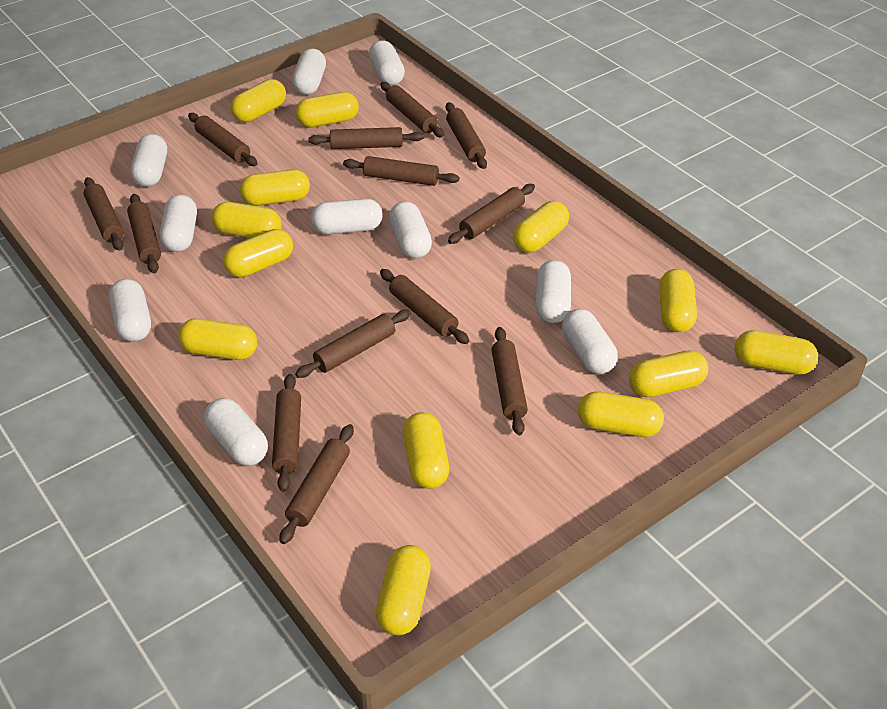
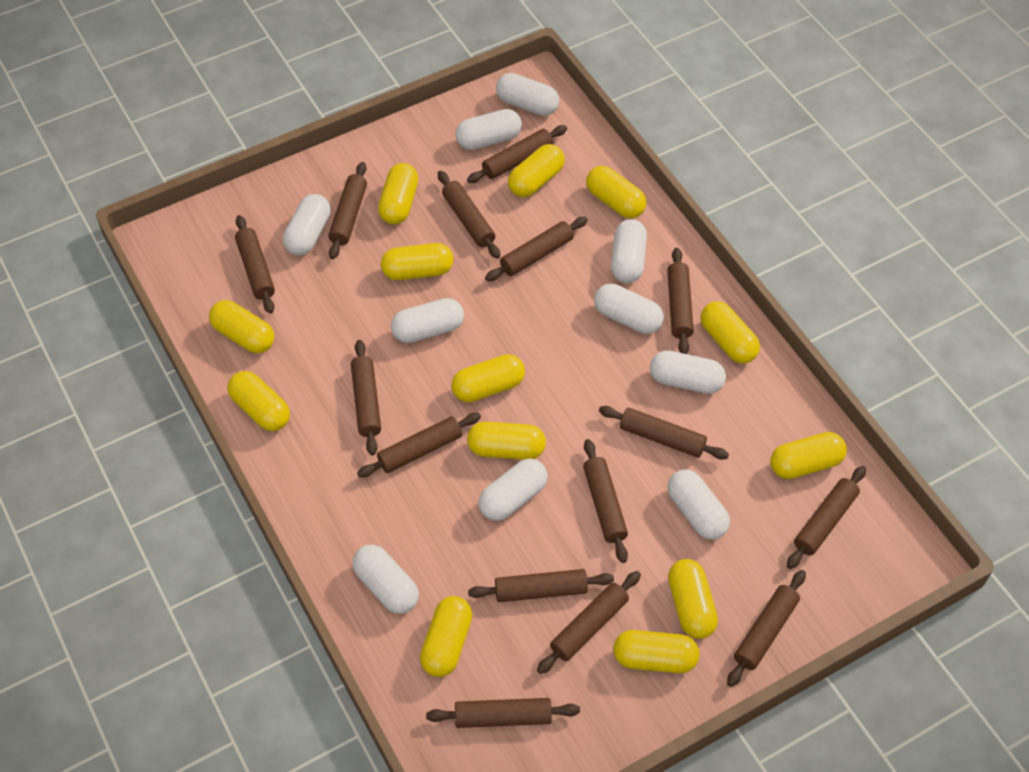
brown rolling pin: [84,177,124,251] [127,194,161,273] [188,113,258,166] [272,374,301,492] [280,424,354,544] [295,310,411,378] [308,127,424,149] [343,156,460,186] [380,269,469,344] [381,82,444,137] [446,102,487,169] [448,184,535,244] [491,327,528,435] = 13 -> [235,215,275,314] [328,162,367,259] [351,340,381,455] [357,413,481,477] [426,698,580,728] [438,171,500,259] [467,125,567,183] [468,569,614,602] [485,217,588,281] [537,571,641,674] [583,439,628,563] [599,406,729,460] [667,248,694,354] [727,570,806,687] [787,466,866,569] = 15

